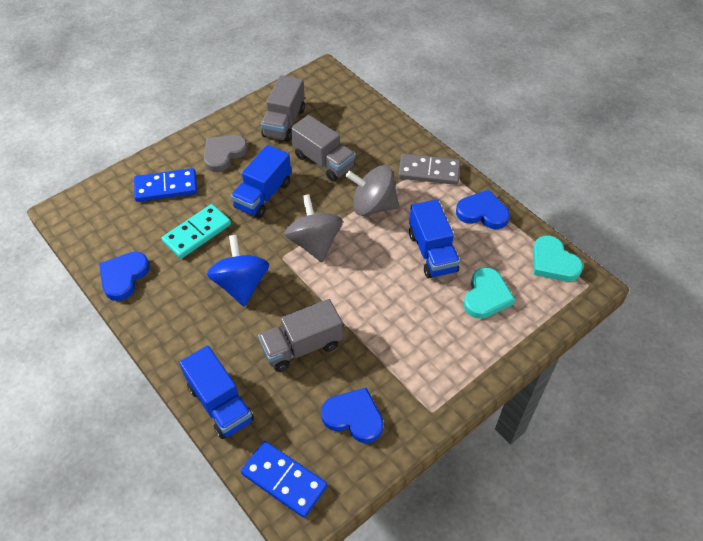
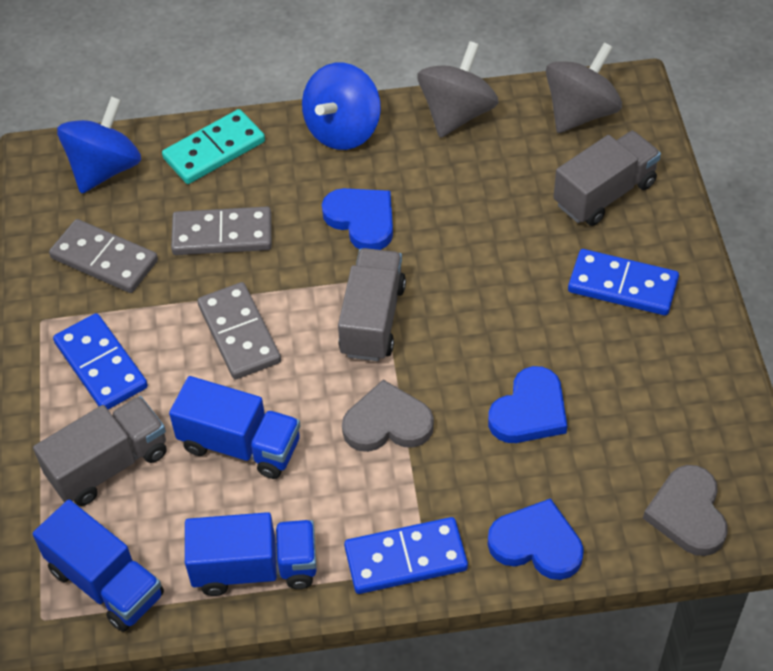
blue domino: [134,168,197,202] [241,441,327,518] = 2 -> [53,313,148,410] [344,517,468,594] [568,249,679,316] = 3
blue spinning top: [207,235,269,307] = 1 -> [57,96,141,194] [302,63,381,150] = 2
grey domino: [398,154,461,185] = 1 -> [49,219,158,293] [171,207,272,255] [197,282,281,379] = 3
grey heart: [204,135,248,172] = 1 -> [342,380,434,452] [643,465,728,556] = 2
turquoise heart: [464,267,515,319] [533,236,583,281] = 2 -> none = 0

